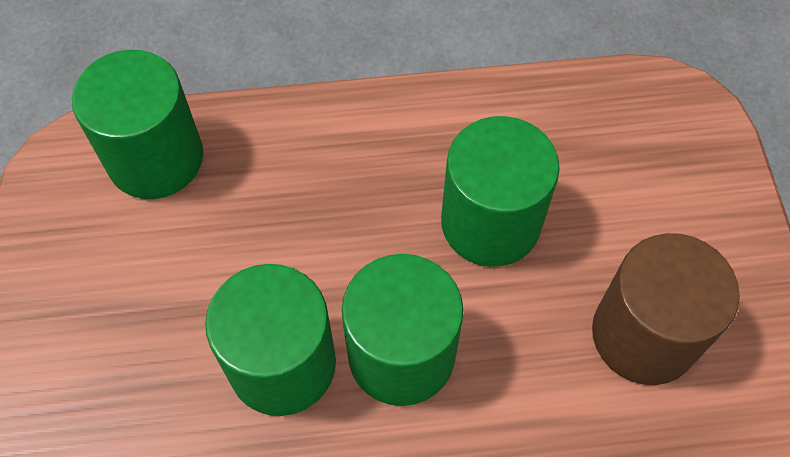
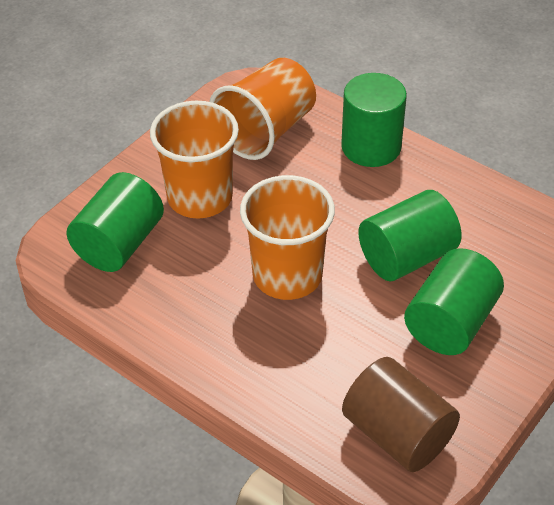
orange cup: none = 0 -> [150,101,239,219] [209,58,316,160] [240,175,335,300] = 3

